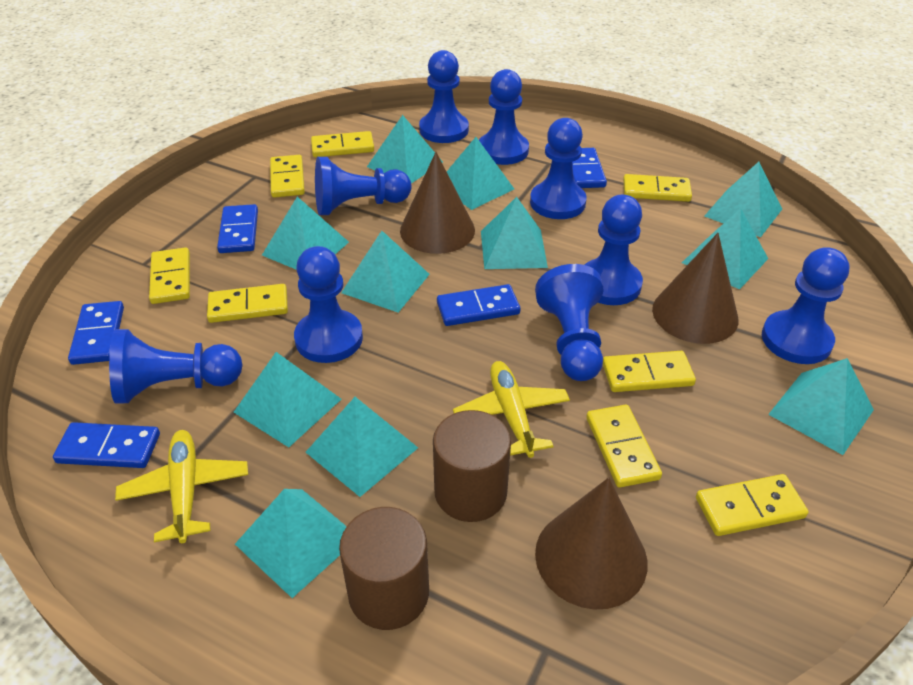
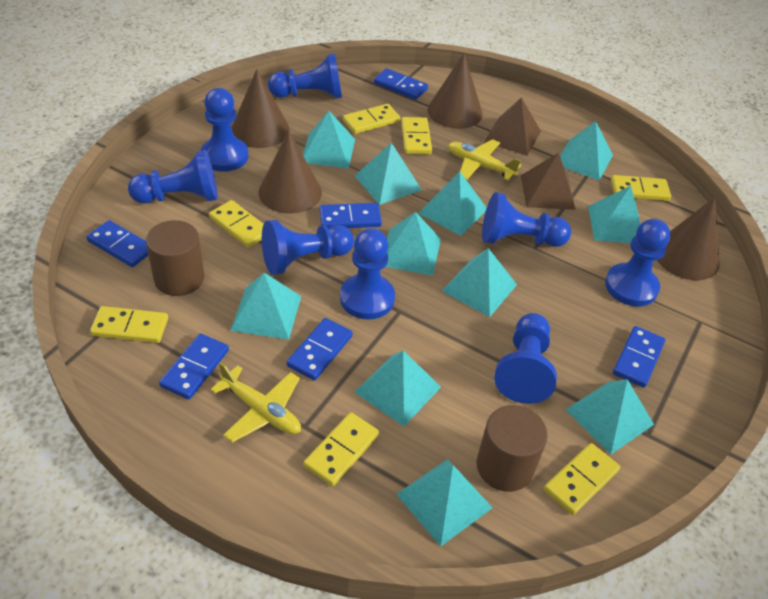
blue domino: [53,422,160,468] [68,301,124,365] [217,204,258,253] [437,284,521,326] [572,148,607,188] = 5 -> [86,220,148,267] [159,333,229,400] [287,318,353,380] [319,203,382,229] [374,68,428,100] [613,326,665,388] = 6
blue pawn: [109,329,243,404] [294,246,363,363] [315,157,411,215] [419,50,469,143] [479,69,529,165] [530,118,587,219] [535,264,604,381] [584,195,643,305] [762,247,849,364] = 9 -> [128,150,218,204] [200,88,249,172] [262,220,354,275] [268,53,342,99] [340,228,395,319] [482,192,571,247] [494,313,557,404] [605,219,670,306] = 8
brown cone: [400,152,475,254] [535,477,647,610] [652,233,739,344] = 3 -> [231,69,290,148] [258,130,322,214] [427,53,483,129] [657,197,720,280] = 4
brown pyramid: none = 0 -> [484,98,541,156] [521,153,576,210] = 2
yellow domino: [149,247,190,304] [207,284,288,323] [270,155,305,198] [311,131,374,157] [586,405,662,487] [603,351,696,392] [623,174,692,202] [696,474,809,536] = 8 -> [90,306,168,343] [209,200,264,248] [304,412,379,486] [343,104,400,134] [401,117,432,154] [544,443,620,515] [611,175,671,201] = 7

